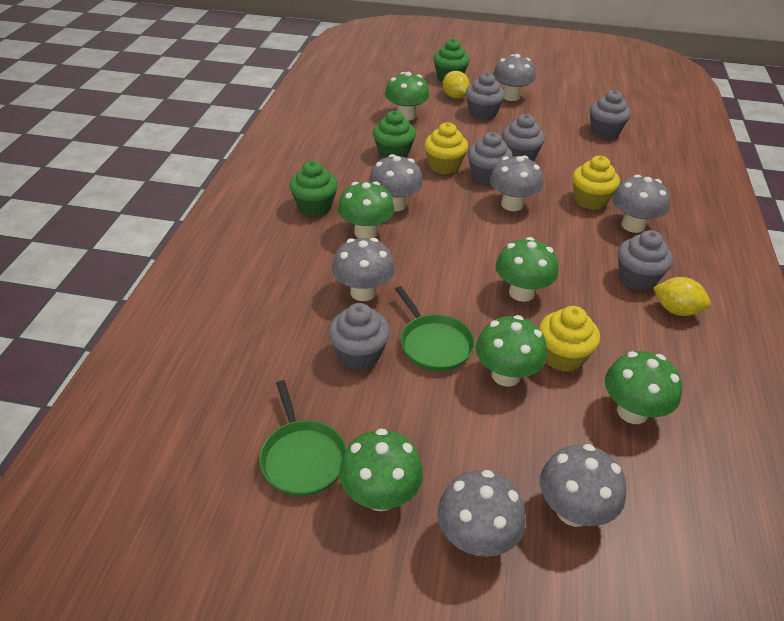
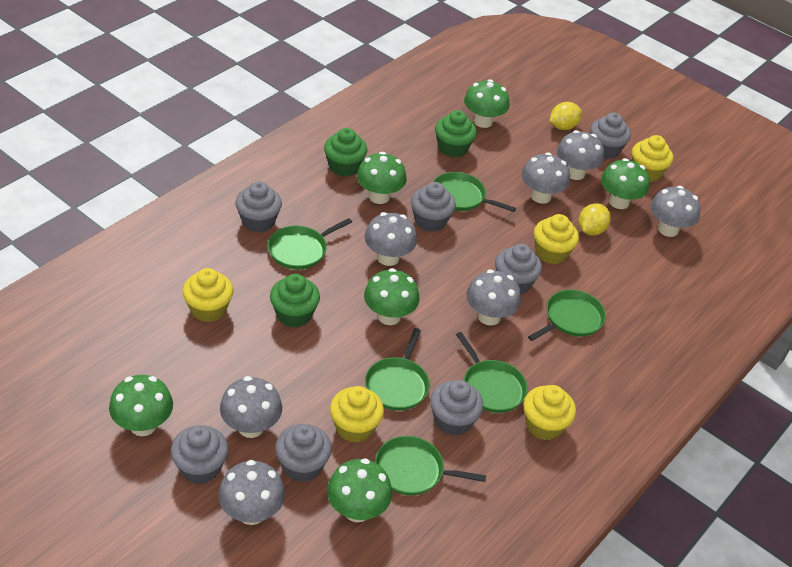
green pan: [259,380,347,496] [395,286,475,371] = 2 -> [268,218,352,270] [365,328,430,411] [375,436,486,495] [433,172,516,212] [456,332,528,413] [528,290,606,341] = 6
grey cupcake: [328,303,390,370] [466,72,505,120] [468,132,513,185] [502,114,545,161] [590,90,631,139] [618,230,673,291] = 6 -> [171,425,228,484] [235,181,282,232] [275,424,332,482] [411,182,456,232] [430,380,483,436] [495,244,542,294] [590,113,631,159] = 7
yellow cupcake: [424,122,468,174] [539,306,600,372] [572,156,620,210] = 3 -> [182,268,233,322] [330,386,384,443] [523,385,576,440] [534,214,579,264] [632,135,673,182] = 5

